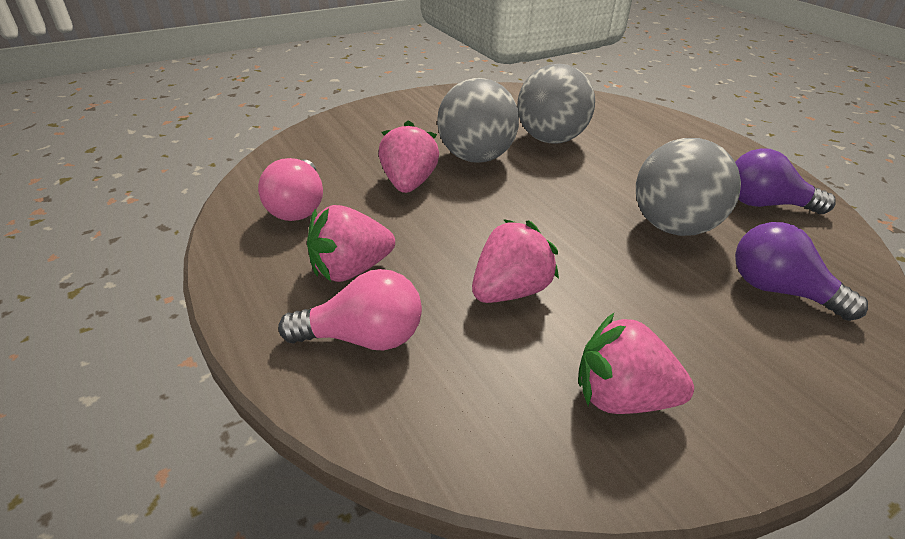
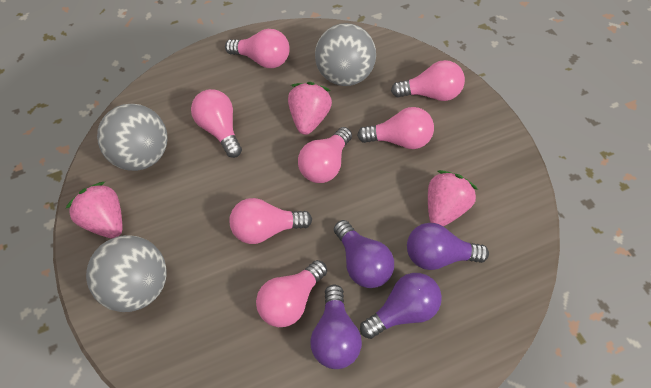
pink light bulb: [258,158,323,221] [278,269,422,350] = 2 -> [191,89,242,158] [225,29,290,68] [230,198,312,244] [256,260,327,327] [298,127,352,183] [357,107,434,149] [391,60,465,101] = 7
pink strawberry: [307,205,395,282] [379,120,439,193] [472,219,559,303] [578,313,694,414] = 4 -> [66,182,122,238] [288,82,332,135] [428,170,478,226] = 3
purple light bulb: [735,148,836,214] [735,222,868,321] = 2 -> [310,285,362,369] [334,220,394,288] [360,273,442,339] [407,223,489,270] = 4

